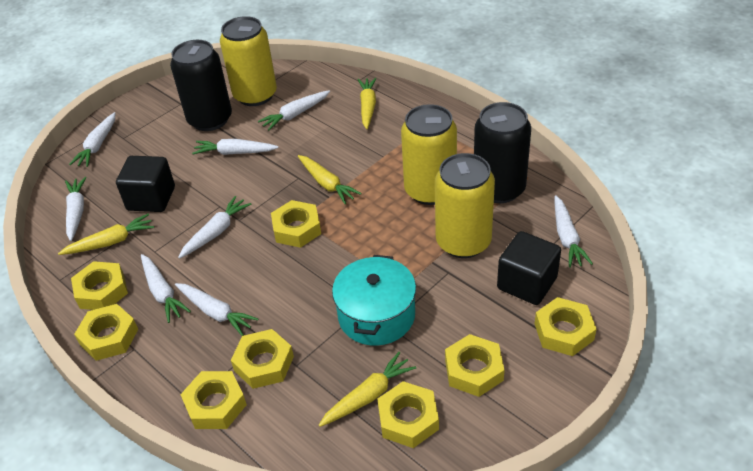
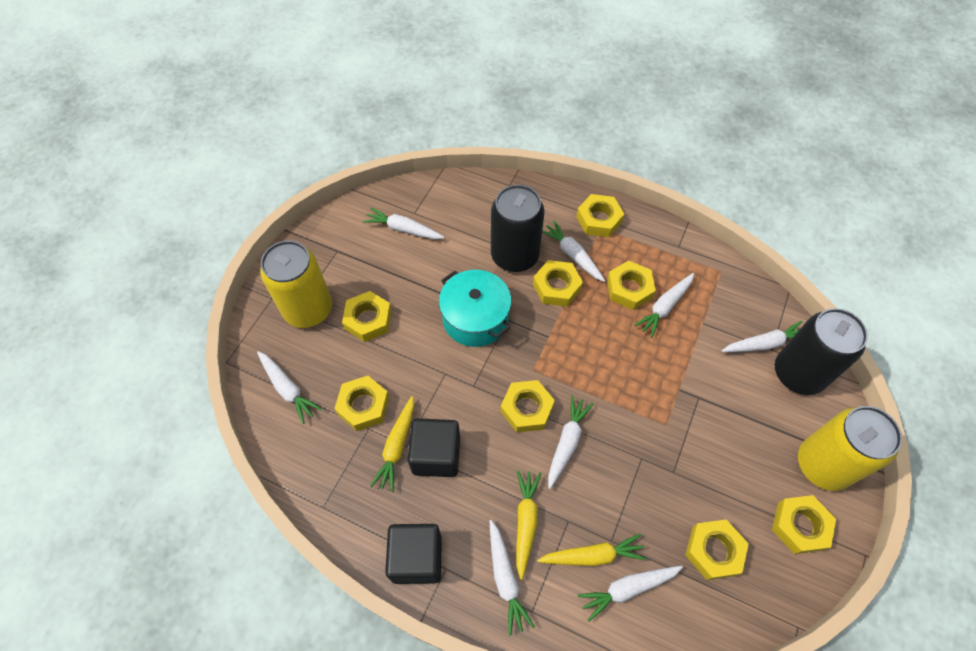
yellow can: [220,16,277,106] [401,104,457,205] [435,153,495,258] = 3 -> [260,241,332,328] [798,406,902,491] = 2
yellow carrot: [58,214,154,255] [298,155,362,204] [319,352,416,427] [358,78,377,129] = 4 -> [370,396,414,492] [516,470,541,580] [537,534,647,566] = 3

